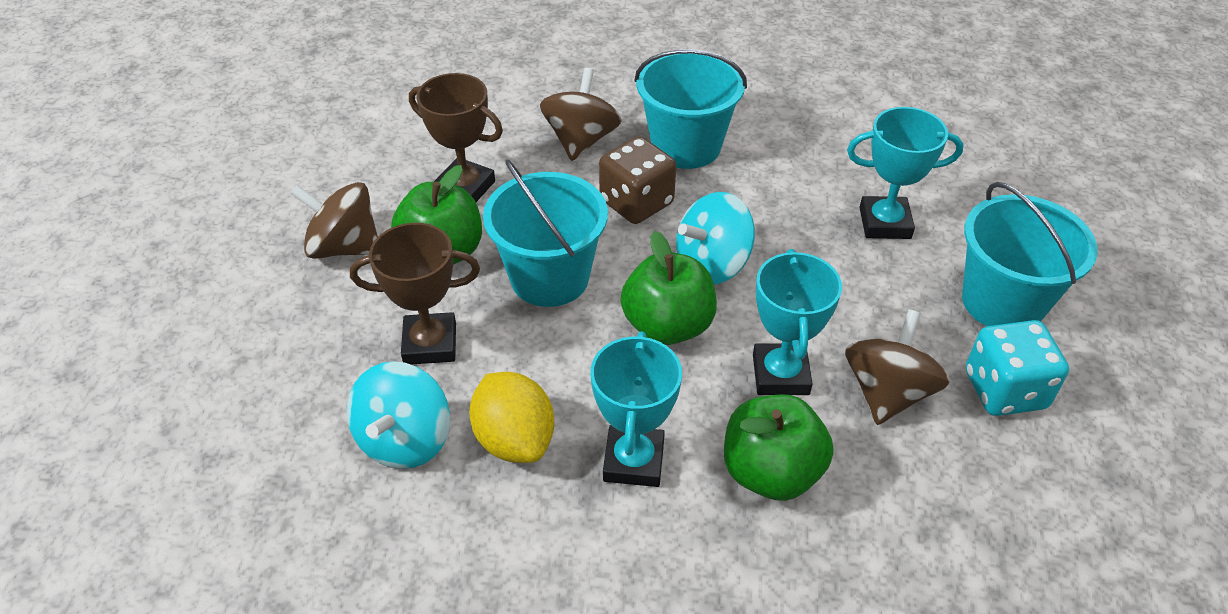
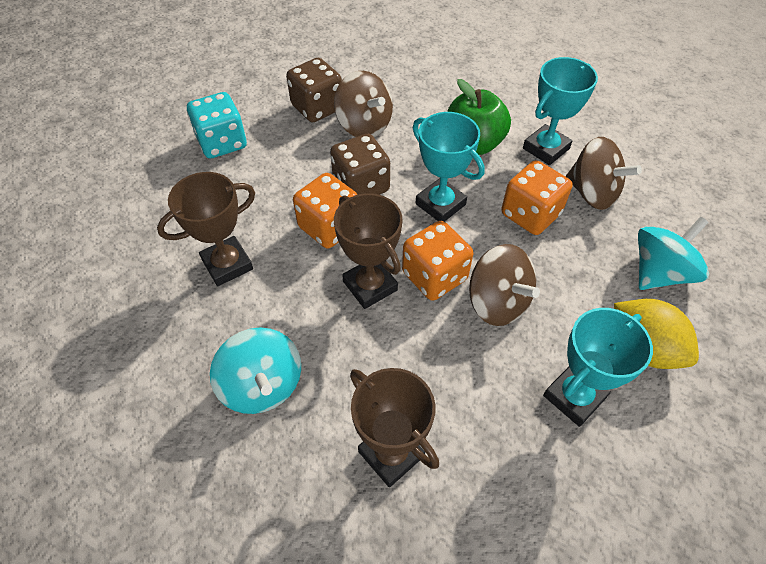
brown dice: [599,136,676,224] = 1 -> [286,58,342,122] [330,134,390,195] = 2
brown trophy: [350,223,480,365] [409,73,503,202] = 2 -> [157,172,255,286] [334,193,402,309] [350,368,439,487] = 3
green apple: [391,165,482,265] [621,231,717,345] [724,395,834,501] = 3 -> [447,79,511,155] = 1
orange dice: none = 0 -> [293,173,358,248] [402,221,473,301] [501,160,573,235] = 3
turquoise bucket: [483,159,608,307] [634,49,747,169] [962,182,1098,326] = 3 -> none = 0

